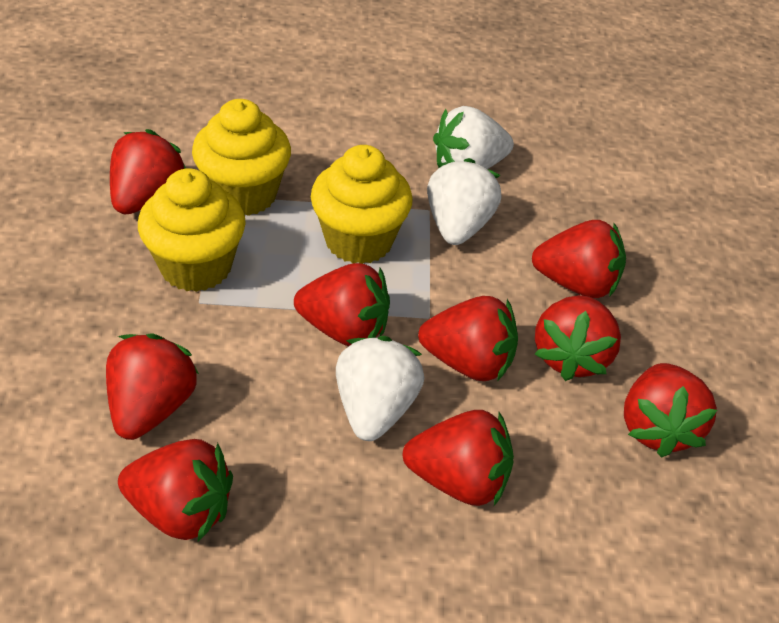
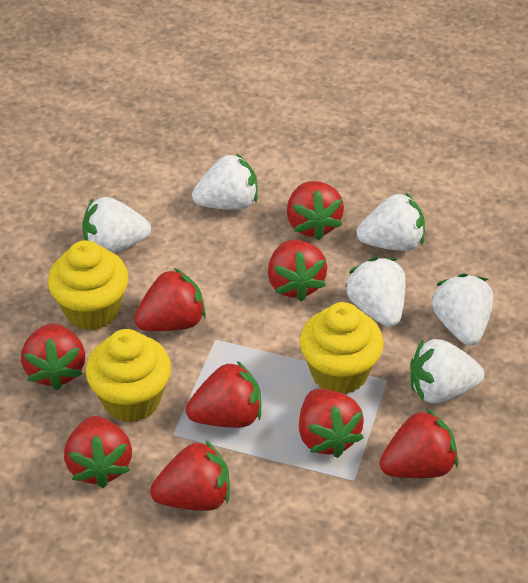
white strawberry: [336,336,424,441] [427,158,502,245] [433,106,514,169] = 3 -> [82,197,151,253] [192,153,258,210] [345,257,406,327] [357,193,425,251] [411,339,484,403] [432,273,493,346] = 6

